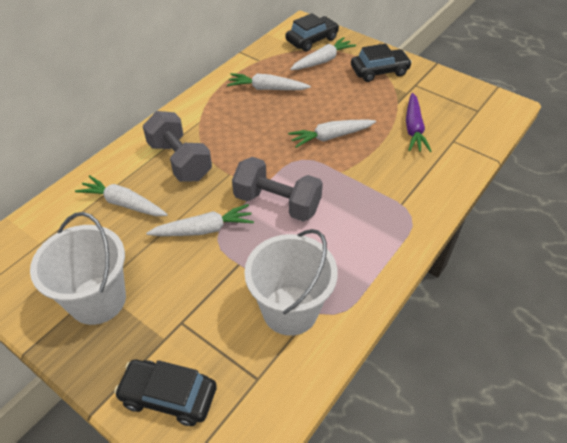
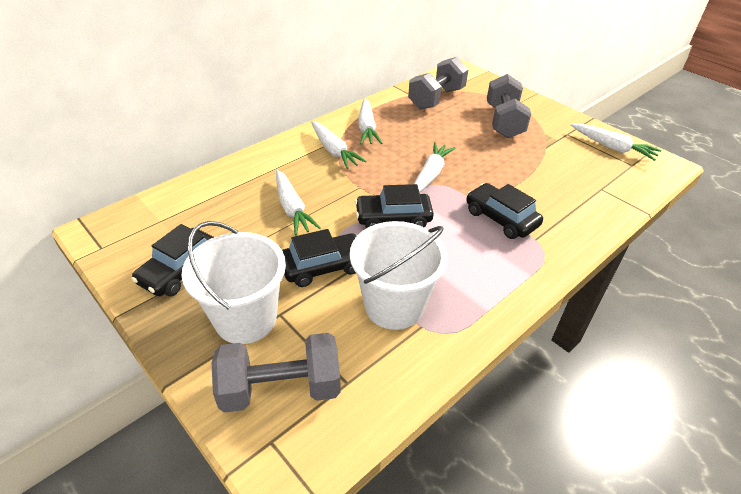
black car: [114,360,217,426] [285,13,339,52] [351,43,412,82] = 3 -> [131,224,214,296] [282,229,357,287] [355,184,434,228] [466,183,543,239] = 4
grey dumbbell: [143,111,212,182] [232,157,323,222] = 2 -> [212,333,341,413] [408,57,468,110] [487,74,531,138] = 3
purple carrot: [406,93,432,152] = 1 -> none = 0

